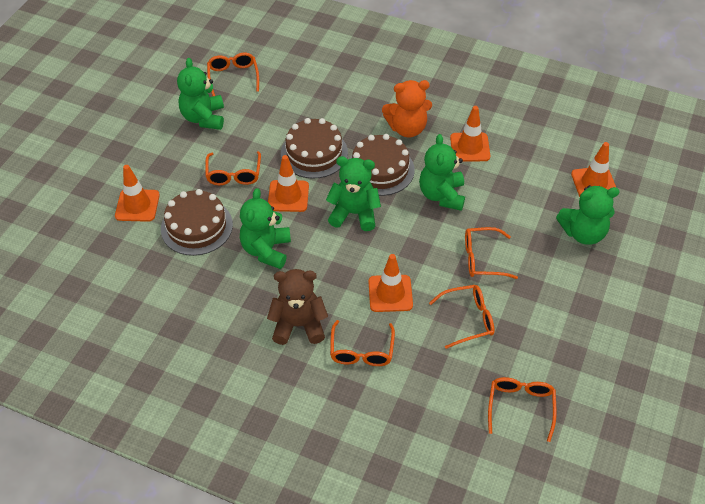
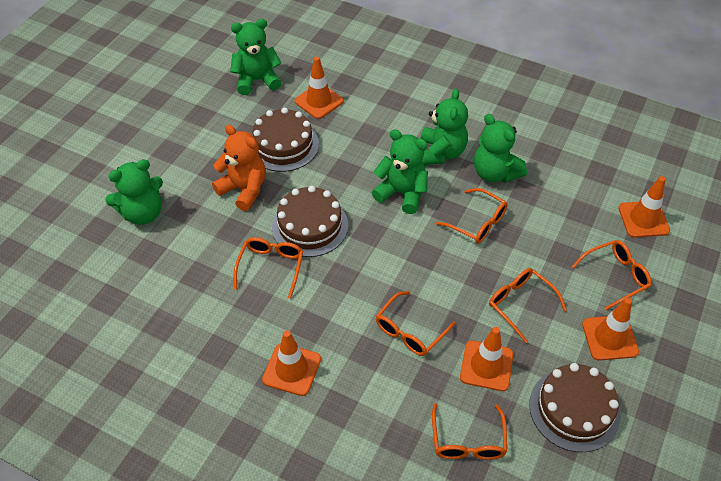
brown teddy bear: [267,269,328,345] = 1 -> none = 0

